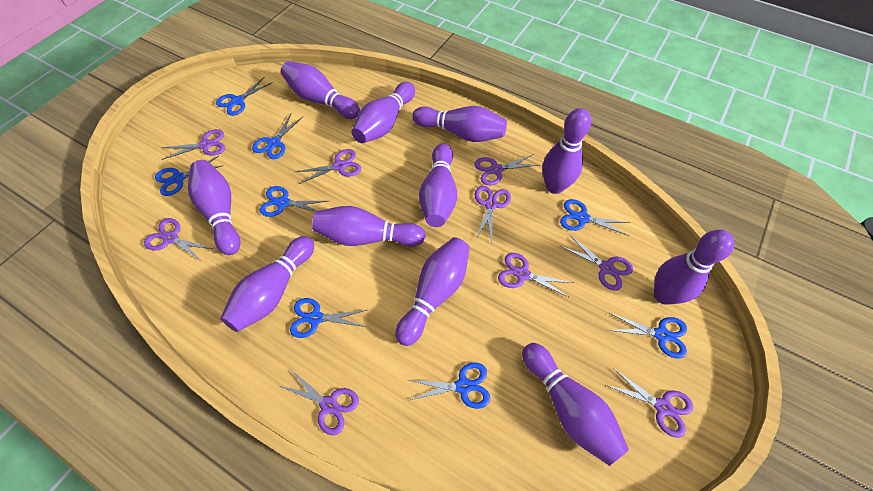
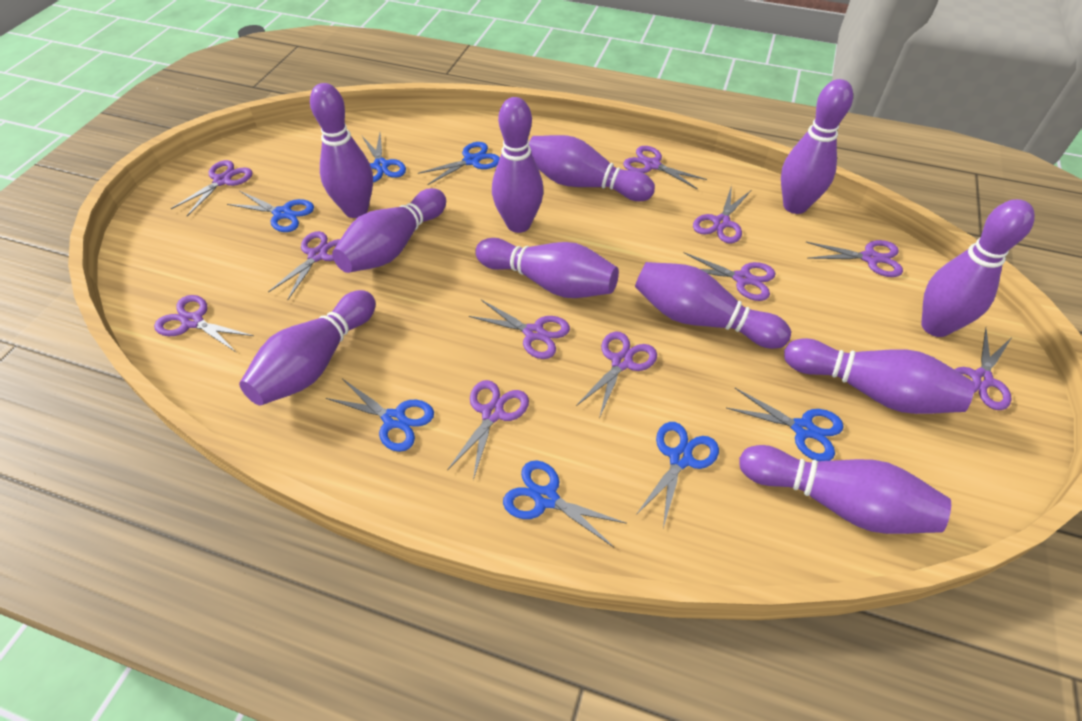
blue scissors: [155,156,223,196] [216,77,273,116] [252,114,303,159] [260,186,327,217] [290,298,367,338] [408,362,490,409] [560,199,631,236] [608,313,687,358] = 8 -> [227,191,314,232] [326,379,434,452] [362,133,406,182] [418,142,500,185] [503,460,627,547] [636,422,719,528] [726,388,844,461] = 7
purple scissors: [144,218,213,262] [161,129,225,160] [277,370,359,435] [295,149,361,184] [474,154,538,185] [475,186,511,243] [498,253,573,298] [561,234,633,291] [606,368,693,438] = 9 -> [154,295,254,353] [171,160,253,216] [268,231,340,301] [447,380,529,480] [469,300,570,359] [576,332,657,418] [623,146,707,190] [683,252,775,301] [693,185,751,243] [806,240,903,277] [954,327,1013,410] = 11

